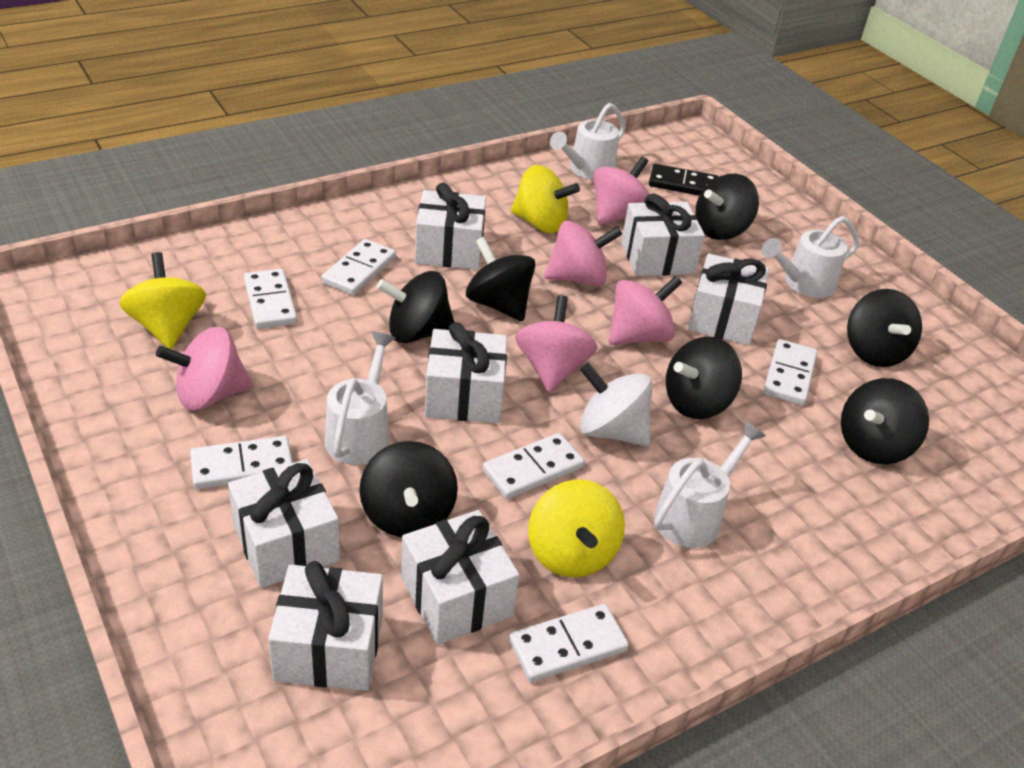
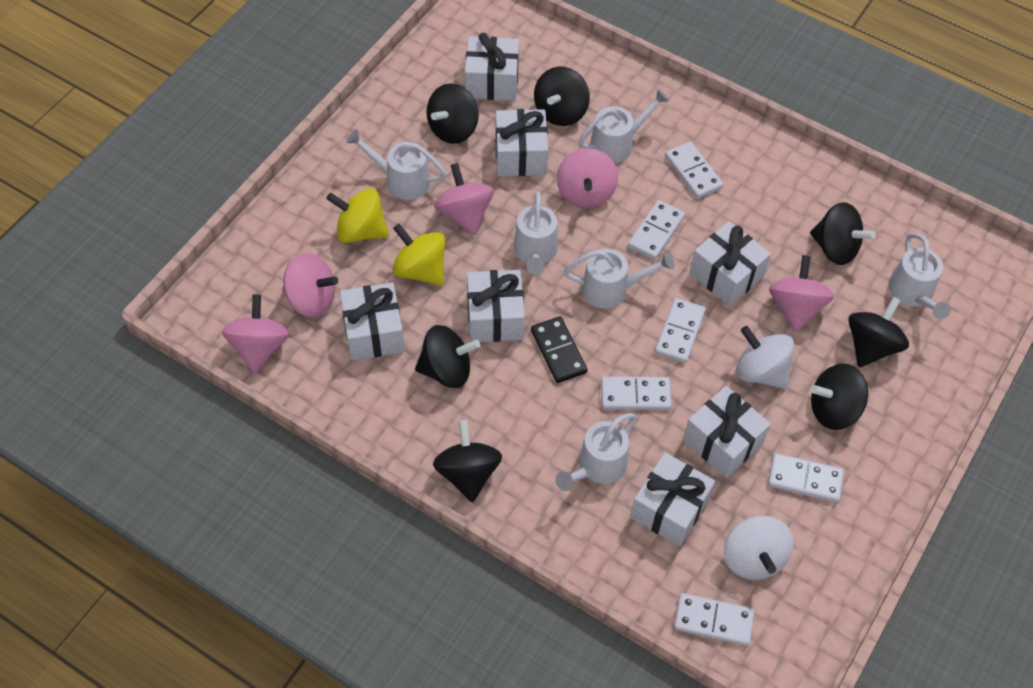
white spinning top: [580,363,652,446] = 1 -> [724,516,794,580] [736,326,795,389] = 2
white watering can: [325,331,395,465] [550,103,626,180] [654,421,766,548] [762,216,859,298] = 4 -> [346,129,446,200] [514,191,558,275] [555,413,636,491] [564,249,675,308] [578,89,670,163] [888,233,951,319] = 6
yellow spinning top: [120,252,206,349] [511,165,580,233] [528,479,625,577] = 3 -> [326,188,389,243] [393,224,445,286] = 2

